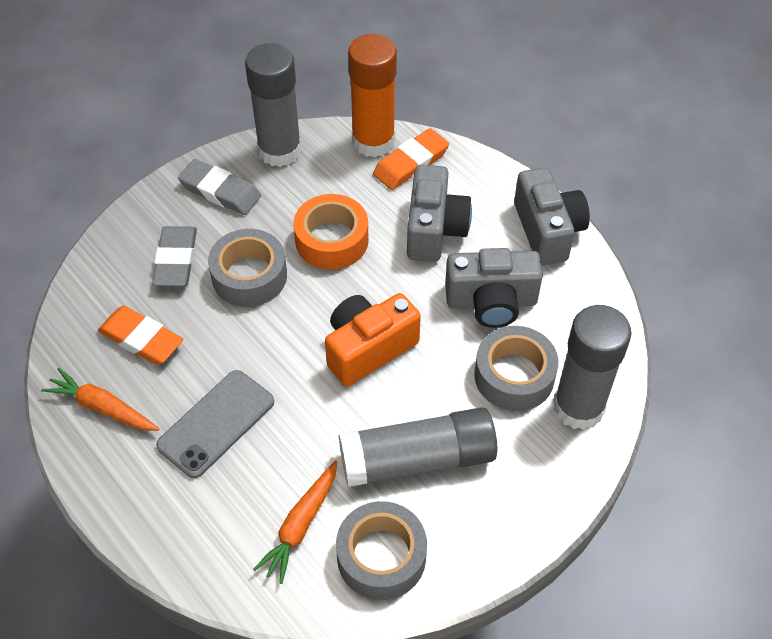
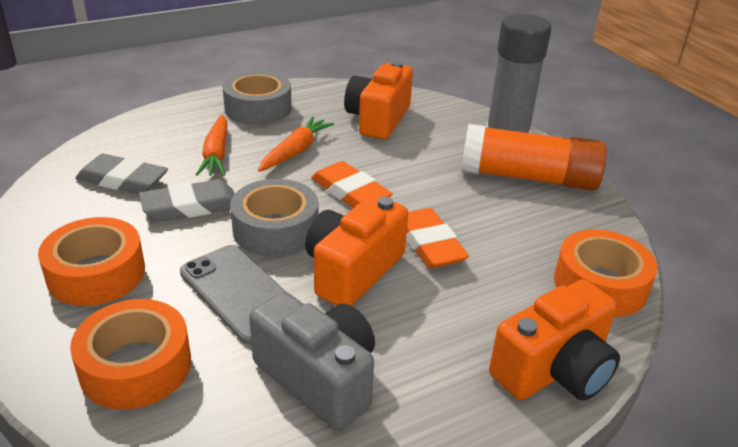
grey camera: [407,165,472,262] [445,248,543,328] [514,167,590,265] = 3 -> [249,292,375,431] = 1
grey glue stick: [245,43,302,167] [339,407,498,487] [553,305,632,430] = 3 -> [486,14,551,133] = 1
grey tape: [208,229,287,307] [336,501,427,600] [474,326,559,411] = 3 -> [222,71,292,125] [230,179,318,257] = 2
orange camera: [325,293,421,387] = 1 -> [305,196,408,306] [344,61,413,140] [489,279,620,401] = 3
orange tape: [293,194,368,270] = 1 -> [38,217,145,306] [70,299,191,410] [554,229,657,317] = 3

